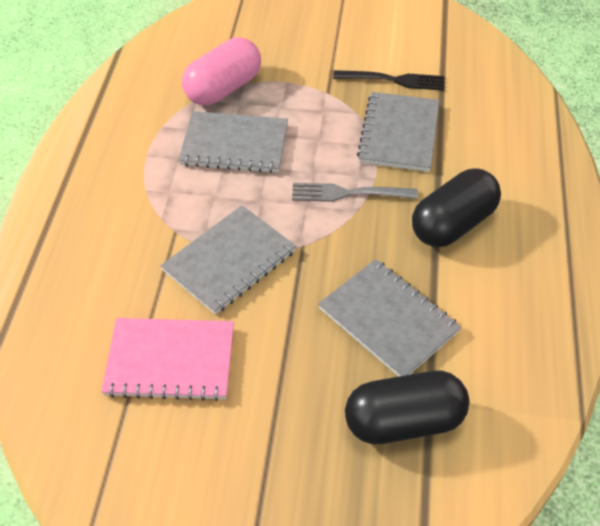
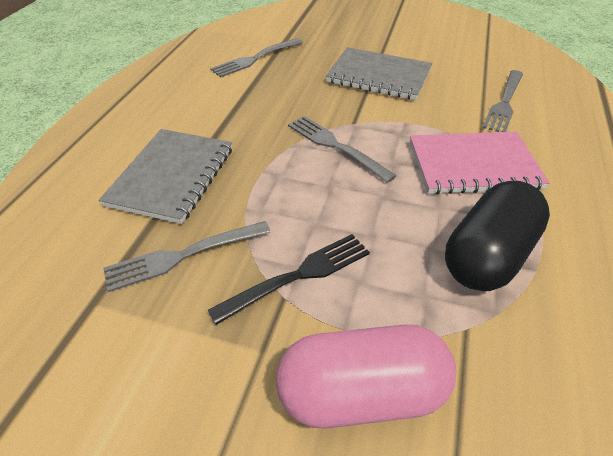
black capsule: [345,370,469,444] [412,168,501,247] = 2 -> [445,181,550,291] = 1
grey fork: [292,183,418,202] = 1 -> [103,221,271,292] [210,38,303,77] [288,116,397,183] [483,70,523,132] = 4
grey notebook: [161,205,296,315] [178,111,288,173] [318,259,461,377] [357,92,440,172] = 4 -> [99,129,232,224] [326,47,432,100] = 2

